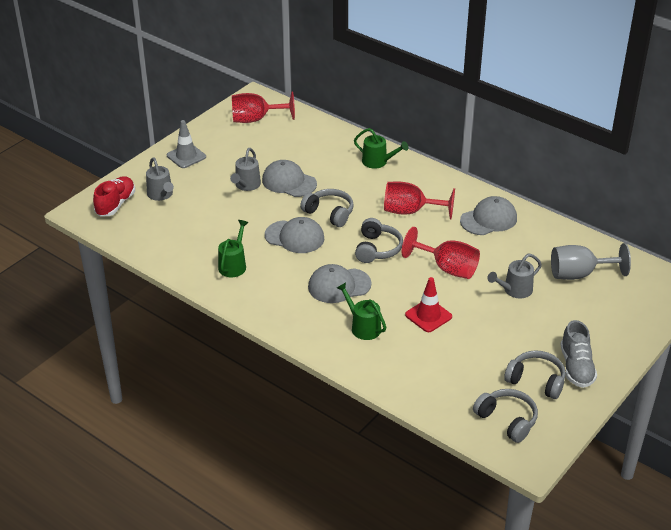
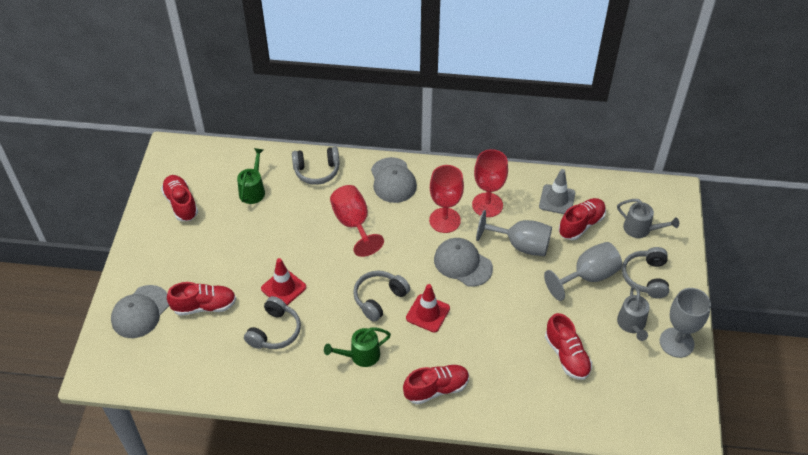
green watering can: [218,220,249,277] [337,282,387,340] [354,128,408,169] = 3 -> [237,148,265,204] [324,328,391,367] = 2
grey cap: [262,160,317,197] [265,217,324,253] [308,264,372,303] [460,196,517,235] = 4 -> [111,285,169,338] [371,157,417,203] [434,238,493,287] = 3
grey goblet: [551,243,631,280] = 1 -> [476,210,552,256] [544,242,622,301] [659,288,711,358] = 3
grey shoe: [560,320,597,388] = 1 -> none = 0
grey watering can: [146,157,174,201] [230,148,261,191] [487,254,542,298] = 3 -> [617,199,679,238] [617,286,650,341] = 2
red shoe: [93,176,135,217] = 1 -> [161,175,198,221] [167,282,236,316] [403,364,469,404] [545,313,592,380] [559,198,606,240] = 5
red traffic cone: [405,277,452,332] = 1 -> [261,258,306,305] [406,284,450,332] = 2

